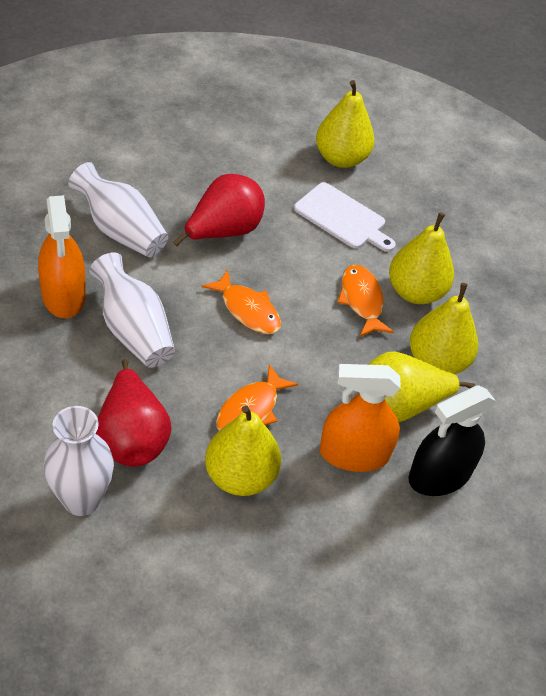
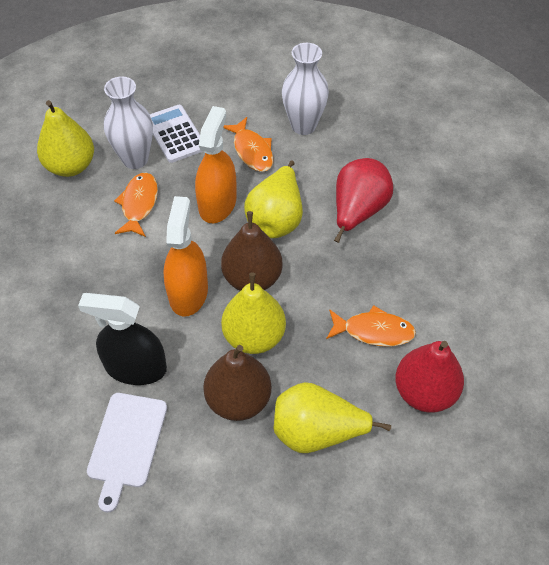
brown pear: none = 0 -> [203,345,271,421] [221,211,283,291] = 2
white calculator: none = 0 -> [150,105,203,163] = 1
white vase: [44,406,114,516] [68,162,168,257] [89,252,175,368] = 3 -> [104,76,153,169] [282,43,329,135] = 2
yellow pear: [205,405,281,496] [316,80,374,168] [368,352,476,422] [389,212,454,304] [410,283,478,374] = 5 -> [37,100,94,177] [221,272,286,354] [244,161,303,238] [274,382,391,453] = 4

